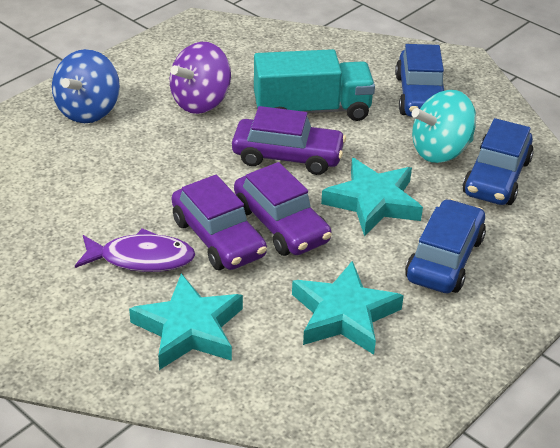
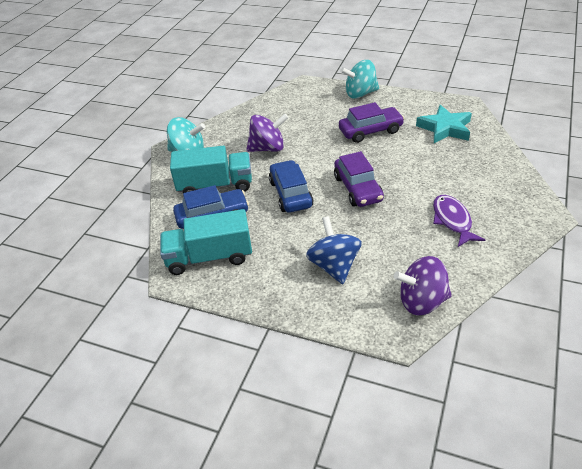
blue car: [395,44,444,117] [405,199,486,293] [462,118,534,205] = 3 -> [173,185,249,229] [269,160,313,213] = 2
purple car: [172,175,267,270] [232,106,346,175] [234,162,332,256] = 3 -> [334,151,384,207] [339,102,405,143] = 2
purple spinning top: [170,42,231,114] = 1 -> [246,113,288,152] [394,256,452,316] = 2
turquoise spinning top: [412,90,476,163] = 1 -> [167,117,205,152] [340,60,379,99] = 2
turquoise star: [129,273,243,370] [292,261,404,355] [321,158,423,236] = 3 -> [416,105,472,143] = 1
turquoise truck: [254,49,375,121] = 1 -> [160,209,252,275] [170,146,252,193] = 2

